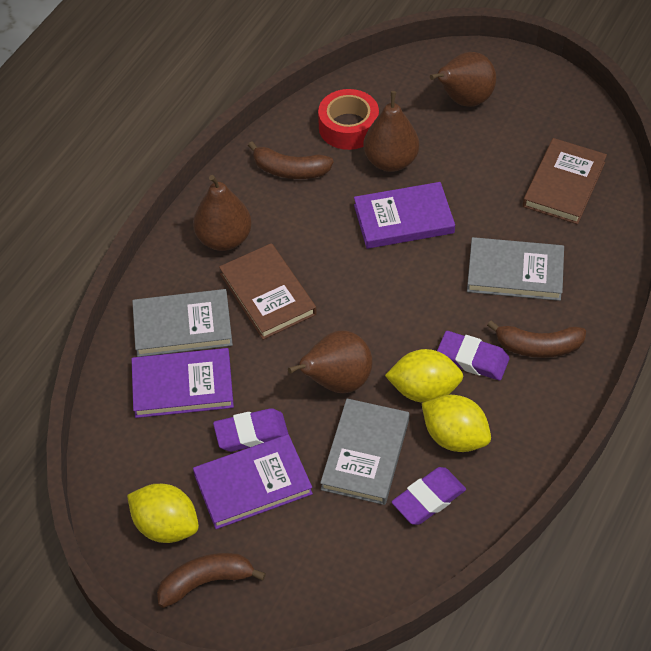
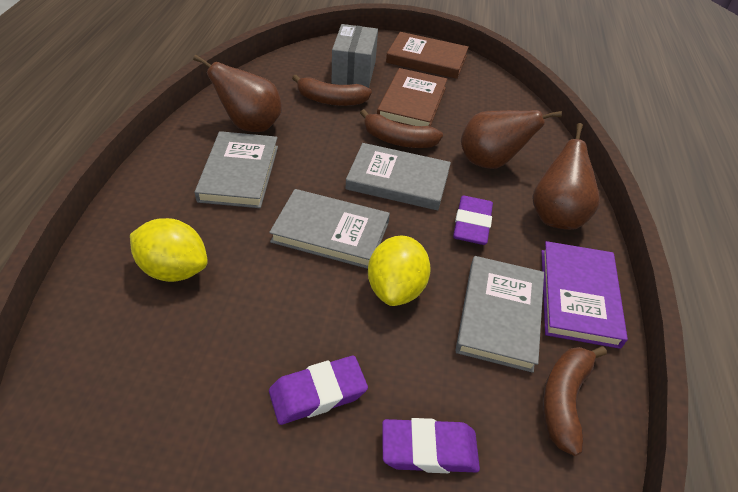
brown pear: [193,175,252,251] [288,330,373,393] [363,91,419,172] [430,52,496,107] = 4 -> [193,55,282,132] [461,110,562,169] [532,123,600,230] = 3
grey book: [132,289,233,357] [320,398,409,505] [467,237,564,301] = 3 -> [195,131,278,208] [269,189,390,269] [345,143,451,211] [455,256,544,373] = 4
grey box: none = 0 -> [332,24,378,88] = 1
purple book: [132,348,234,418] [193,434,313,529] [354,182,455,249] = 3 -> [541,241,628,349] = 1
red tape: [318,89,379,150] = 1 -> none = 0
yellow lemon: [127,484,199,543] [385,349,463,403] [421,395,491,452] = 3 -> [130,218,208,282] [368,236,431,306] = 2

